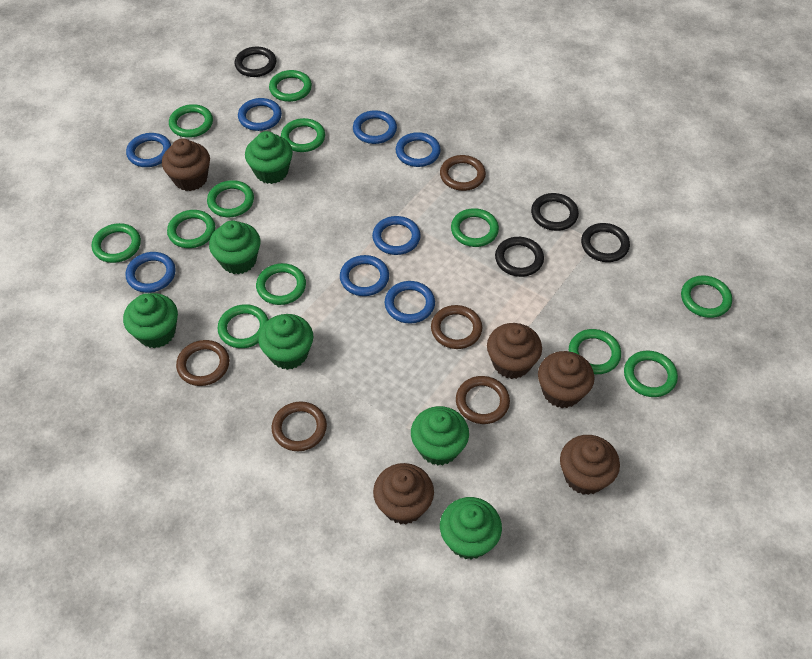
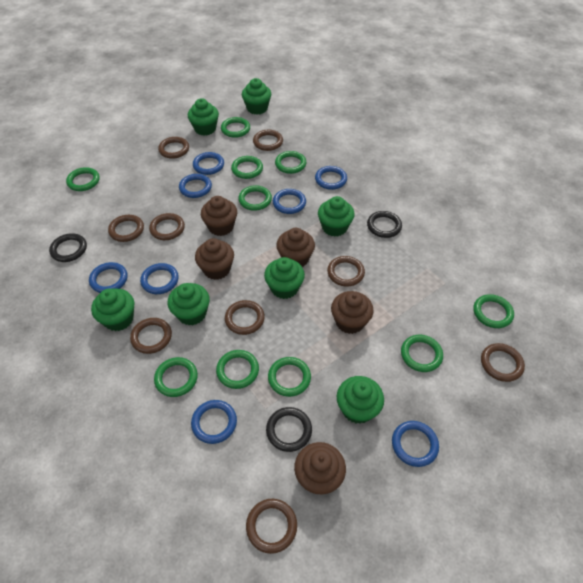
black ring: [235,46,276,77] [495,237,544,277] [531,193,579,231] [581,223,630,262] = 4 -> [49,233,87,262] [266,407,312,452] [367,211,402,238] = 3
brown ring: [176,340,229,386] [272,401,327,451] [431,305,482,349] [440,155,486,191] [456,376,510,424] = 5 -> [108,215,144,242] [130,318,172,354] [149,213,185,240] [158,137,189,159] [225,300,265,335] [246,499,297,554] [253,130,283,151] [327,256,365,287] [481,343,525,382] = 9
green cupcake: [123,293,178,348] [209,220,260,274] [245,131,293,184] [258,314,313,370] [411,406,469,466] [440,497,502,560] = 6 -> [91,288,134,331] [168,283,210,325] [188,98,219,136] [242,78,271,115] [264,257,305,299] [318,196,355,237] [337,376,384,424] = 7
green ring: [92,223,141,263] [167,210,215,248] [169,104,213,138] [207,180,254,217] [218,304,269,348] [256,263,306,305] [269,70,312,102] [281,118,325,152] [451,208,499,247] [569,329,621,374] [624,351,678,397] [681,275,732,318] = 12 -> [66,167,100,191] [154,357,198,397] [216,350,259,389] [221,117,250,138] [231,156,263,179] [238,185,272,211] [268,357,311,397] [275,151,307,174] [401,335,443,372] [473,294,514,328] = 10

